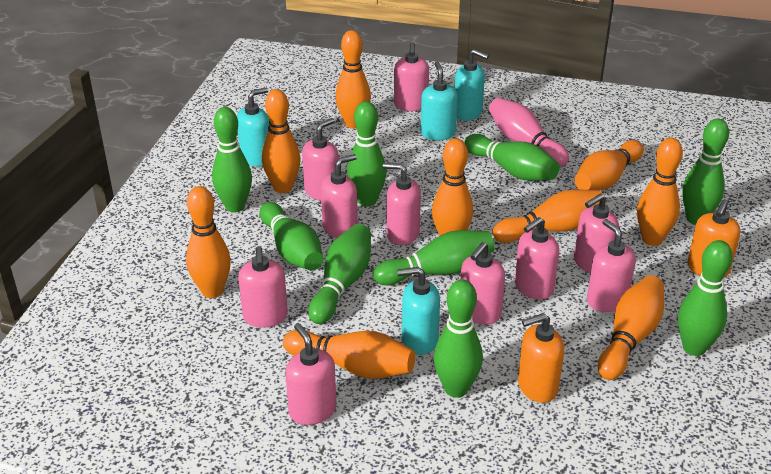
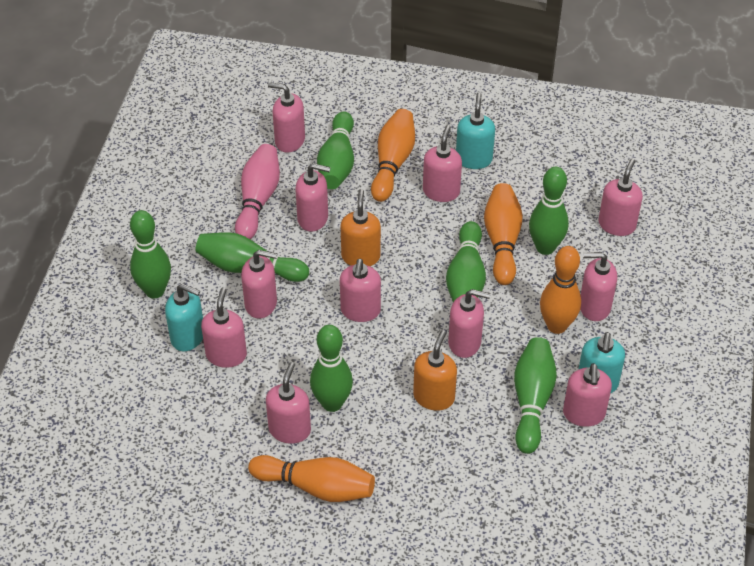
green bowling pin: [212,107,252,212] [259,202,323,270] [308,224,371,324] [347,101,387,206] [373,230,495,285] [434,279,483,398] [464,134,560,181] [678,240,733,356] [682,118,729,225] = 9 -> [130,210,171,298] [195,232,309,282] [310,325,353,412] [317,111,354,189] [446,221,486,302] [514,337,557,454] [529,167,569,255] = 7
orange bowling pin: [186,186,231,298] [262,89,300,193] [283,330,415,379] [335,30,371,129] [432,138,473,236] [493,190,606,243] [575,140,644,190] [598,276,664,380] [637,138,683,246] = 9 -> [248,455,375,502] [371,109,415,202] [484,183,523,285] [540,246,581,334] = 4
pink soap dispenser: [238,246,288,328] [285,323,337,425] [302,118,339,201] [321,154,358,238] [383,163,421,245] [394,42,429,111] [461,242,505,325] [515,217,559,299] [574,193,619,273] [587,219,636,312] = 10 -> [201,287,247,368] [241,250,277,318] [266,362,311,444] [268,82,305,153] [295,163,331,232] [340,259,381,322] [423,125,462,202] [448,289,491,358] [563,363,612,427] [580,252,617,321] [598,159,643,236] = 11
turquoise soap dispenser: [237,88,270,166] [397,267,440,355] [421,61,458,140] [455,49,489,121] = 4 -> [165,284,203,351] [456,93,495,169] [578,332,625,394] = 3

